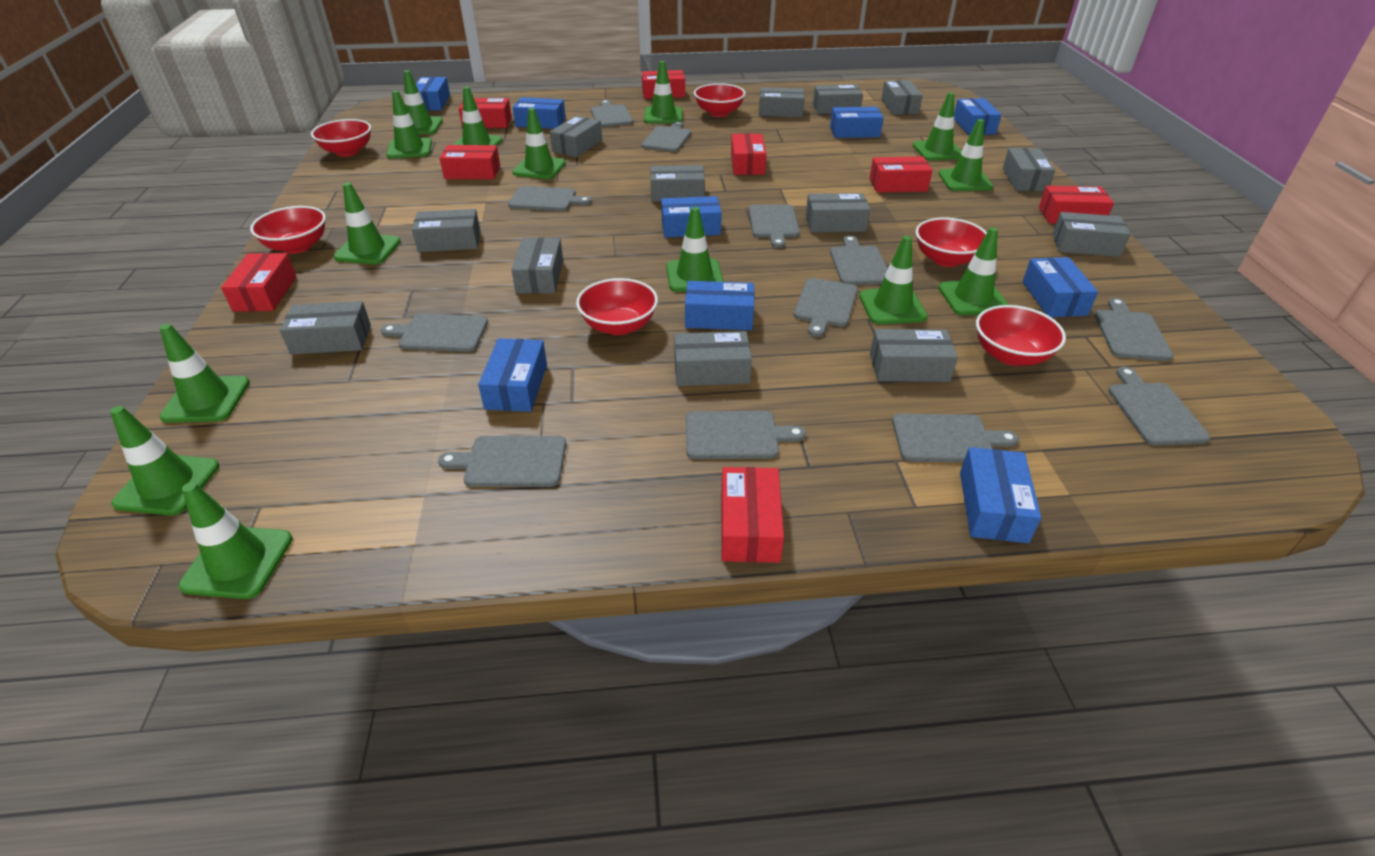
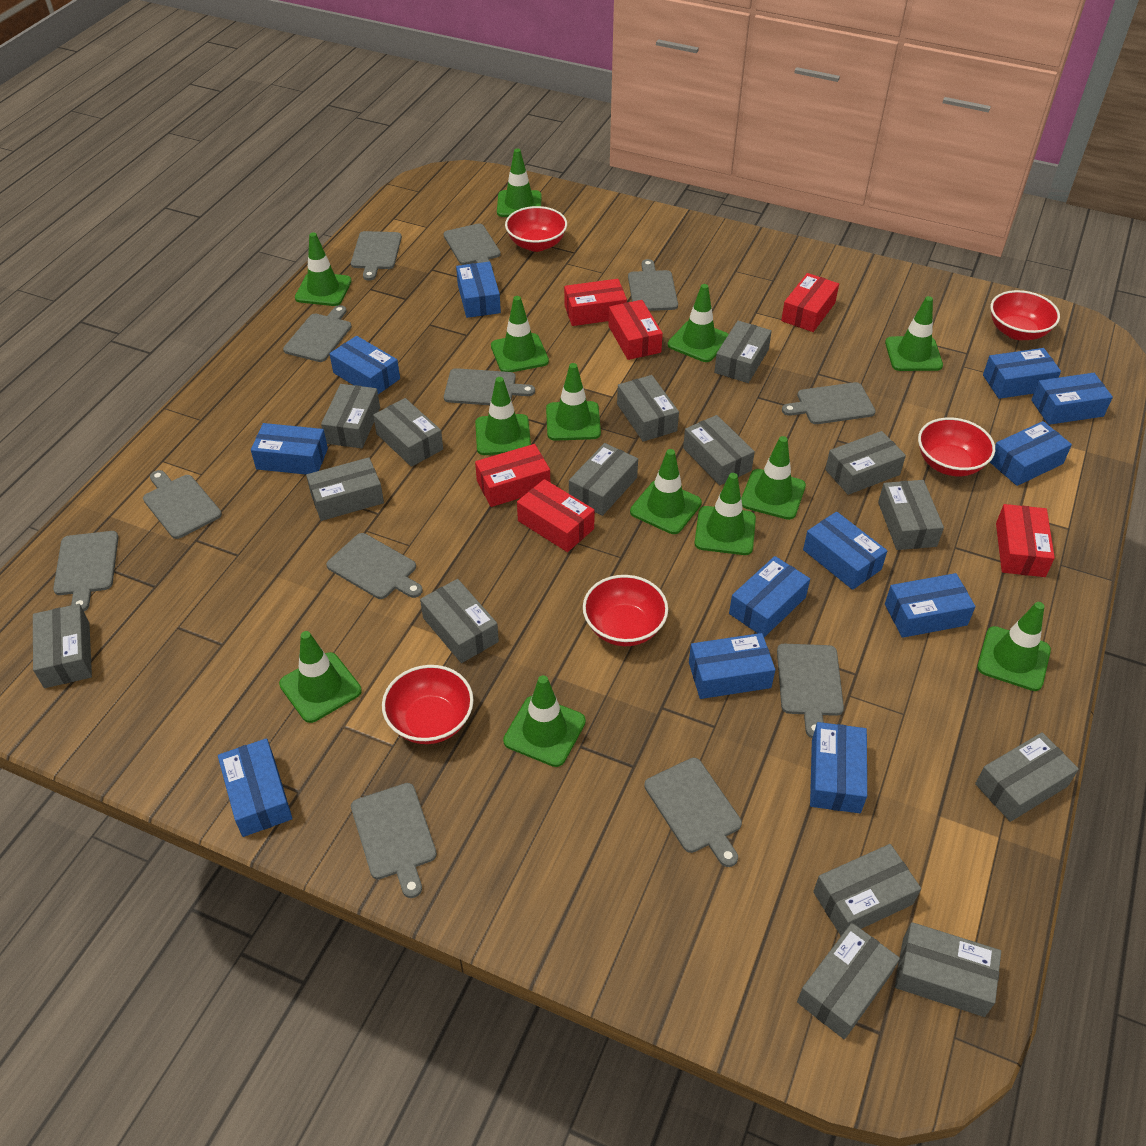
blue box: [416,77,450,111] [478,338,547,412] [512,97,566,129] [661,196,722,237] [685,281,754,330] [830,107,884,138] [954,98,1001,135] [960,447,1041,543] [1023,257,1098,317] = 9 -> [218,738,292,837] [251,423,328,475] [330,336,400,394] [456,262,501,318] [689,633,775,699] [729,556,810,637] [803,512,887,590] [810,722,867,813] [885,573,975,638] [983,348,1061,399] [990,421,1072,486] [1031,373,1113,425] = 12
green traffic cone: [110,406,219,516] [160,324,250,423] [179,482,293,599] [334,182,401,264] [386,90,432,159] [404,70,443,134] [453,87,503,146] [512,108,566,179] [644,61,682,124] [666,207,724,292] [859,236,928,324] [913,92,962,161] [938,119,993,191] [938,227,1009,315] = 14 -> [279,631,362,723] [295,232,351,306] [475,377,531,455] [491,296,549,372] [497,149,542,217] [503,675,586,767] [546,363,601,441] [630,449,702,534] [668,284,729,362] [695,473,756,555] [741,436,806,520] [885,296,943,371] [977,602,1051,691] = 13
grey box: [280,301,371,355] [412,209,480,252] [511,238,563,294] [550,116,602,157] [650,165,705,202] [674,331,752,386] [759,87,805,117] [806,193,870,232] [813,84,863,114] [870,329,958,382] [881,80,923,115] [1003,148,1055,191] [1052,212,1130,257] = 13 -> [33,604,92,688] [306,457,384,521] [321,384,380,448] [373,398,443,467] [420,579,499,663] [569,443,638,516] [617,375,679,442] [683,415,755,485] [714,321,772,383] [797,923,900,1039] [813,844,921,936] [825,431,906,495] [878,480,944,550] [895,922,1001,1017] [975,732,1079,822] = 15
red bowl: [250,206,326,254] [311,119,371,156] [576,278,658,335] [694,83,746,117] [916,218,987,267] [976,305,1066,366] = 6 -> [382,665,474,744] [505,206,567,252] [583,575,668,646] [918,417,995,476] [990,290,1060,340] = 5
red box: [221,253,296,312] [440,145,500,179] [459,98,512,128] [642,70,685,99] [721,467,784,563] [731,134,767,175] [869,156,933,193] [1039,186,1114,224] = 8 -> [475,444,550,507] [517,479,595,552] [564,279,627,326] [608,300,663,360] [781,273,839,332] [996,504,1055,577] = 6

